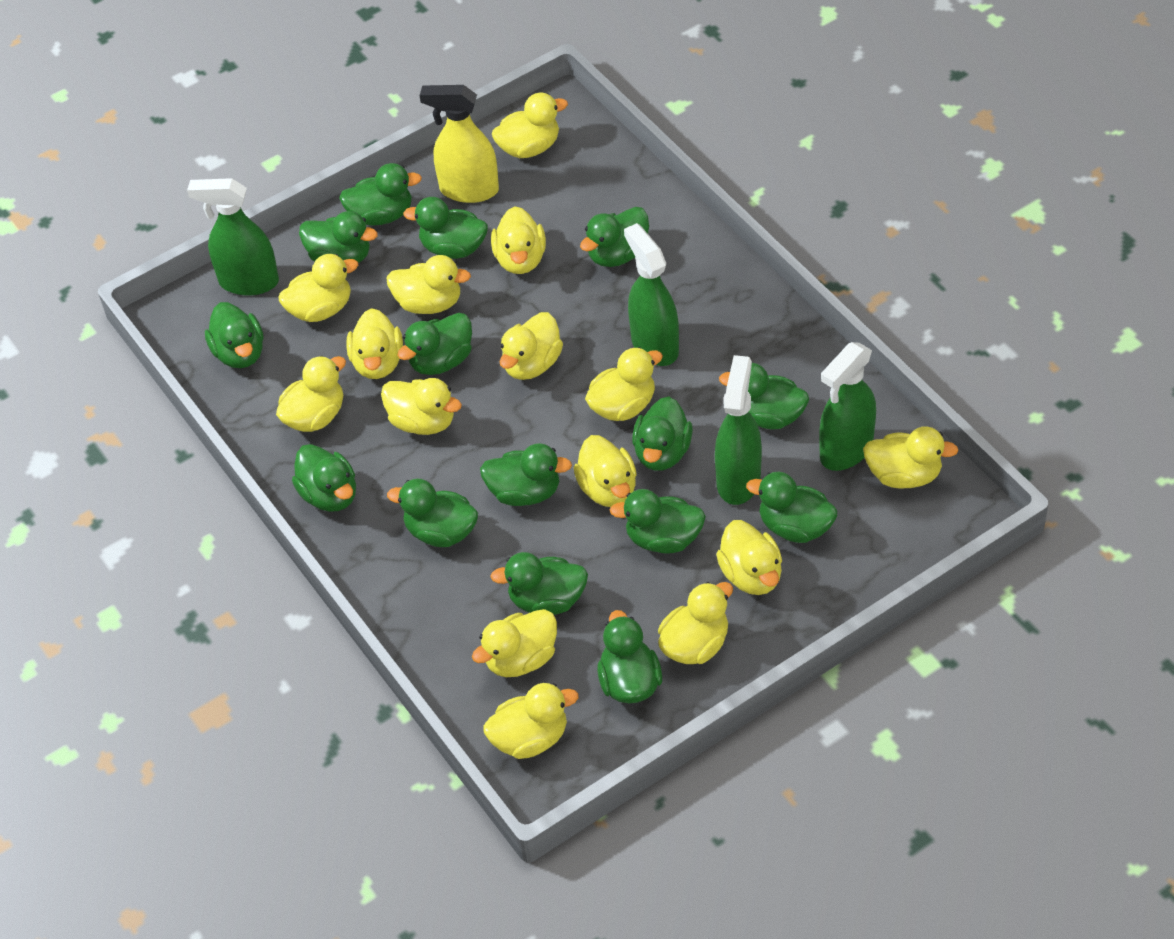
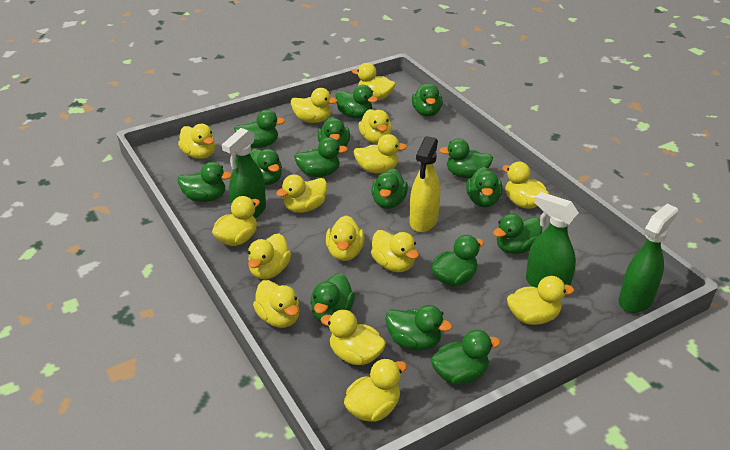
green spray bottle: [187,178,279,296] [624,223,679,366] [715,355,762,505] [819,342,876,471] = 4 -> [222,128,266,219] [526,192,579,288] [619,204,678,313] = 3

